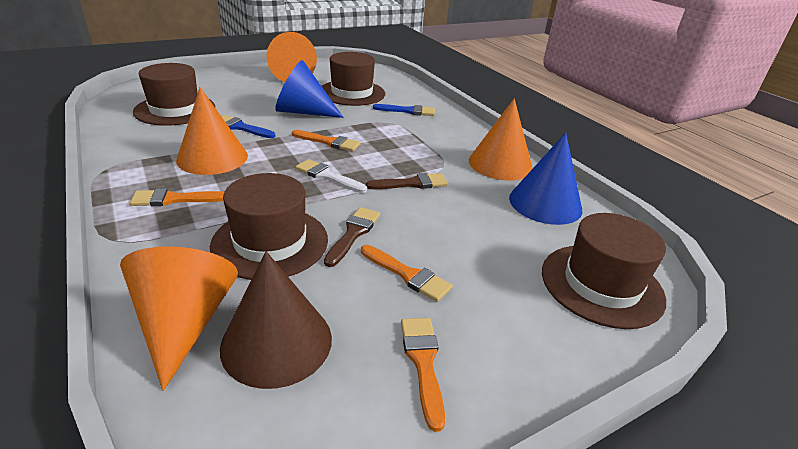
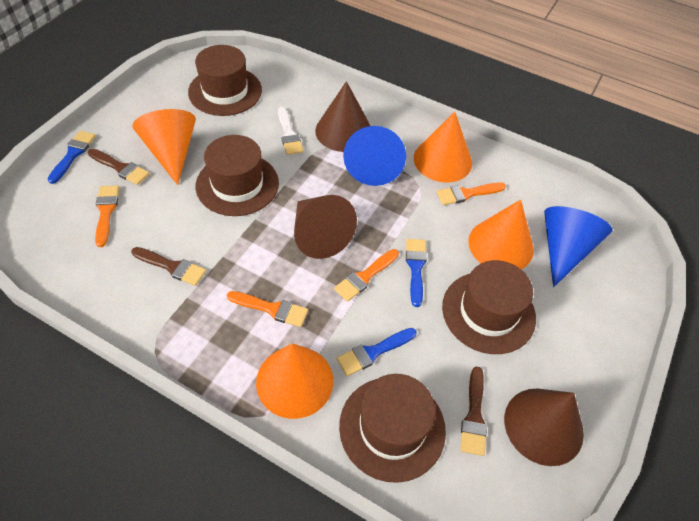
blue brush: [221,115,276,138] [373,104,435,116] = 2 -> [47,131,96,184] [337,328,417,376] [406,239,427,307] = 3
brown brush: [324,207,380,267] [366,173,448,189] = 2 -> [88,149,149,185] [131,247,206,286] [460,367,487,456] = 3
brown cone: [220,251,332,389] = 1 -> [294,195,357,259] [315,81,370,152] [504,389,584,466] = 3

